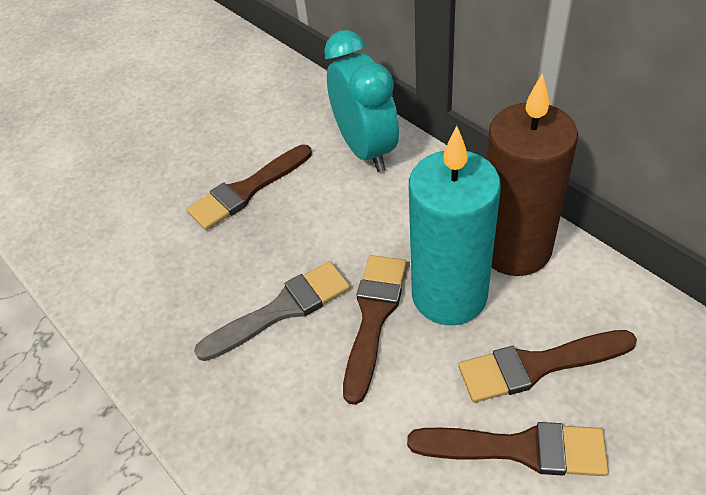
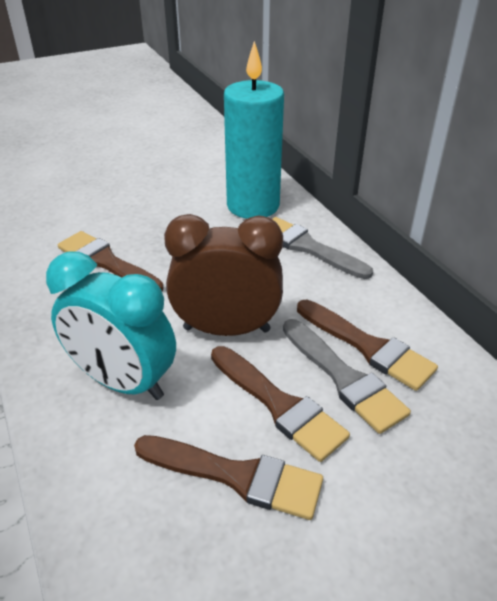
brown candle: [486,74,578,276] = 1 -> none = 0
brown clock: none = 0 -> [164,214,283,336] = 1
grey brush: [194,261,350,361] = 1 -> [272,217,373,279] [283,319,411,434] = 2

